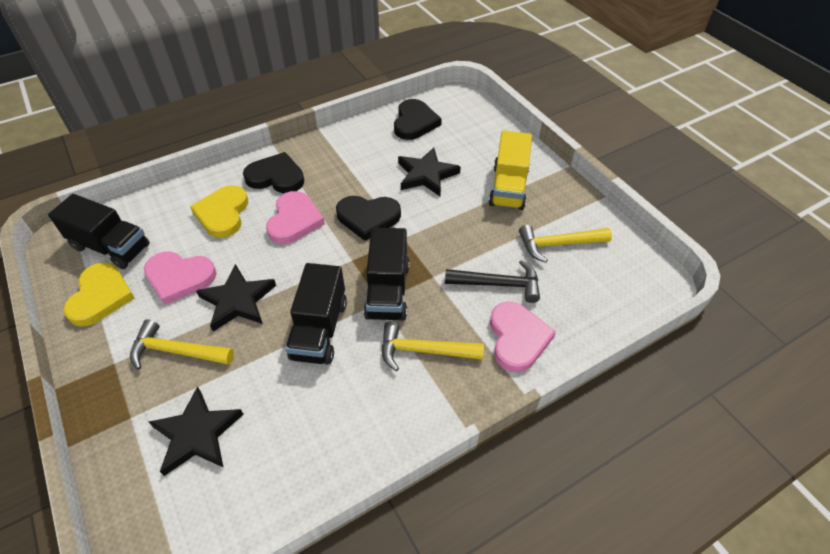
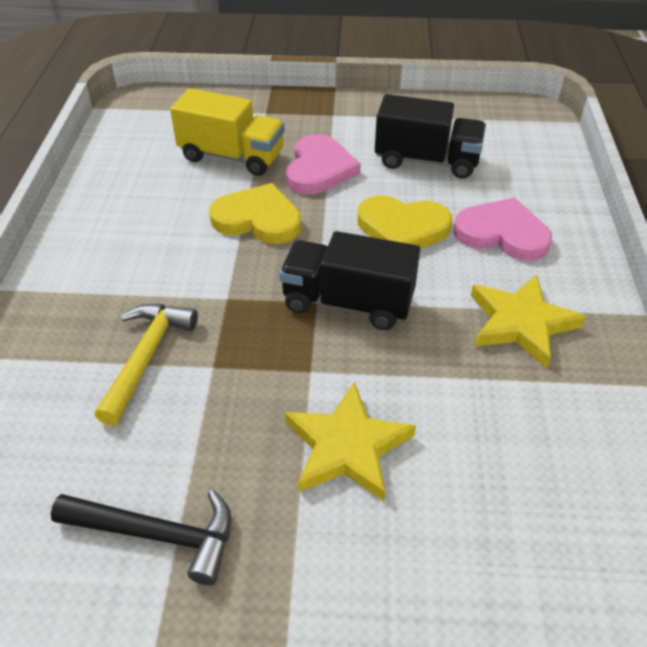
black heart: [243,152,304,193] [336,196,401,241] [394,99,442,140] = 3 -> none = 0
black star: [149,386,244,476] [196,264,276,332] [398,147,461,196] = 3 -> none = 0
black truck: [48,194,150,269] [285,263,347,364] [364,228,410,321] = 3 -> [279,231,420,330] [375,94,486,179] = 2
pink heart: [144,251,217,305] [266,191,325,244] [490,302,556,372] = 3 -> [286,134,361,195] [453,197,552,261] = 2
yellow hammer: [130,319,234,370] [382,321,484,371] [519,225,612,263] = 3 -> [95,304,198,426] = 1
yellow star: none = 0 -> [285,382,416,501] [471,275,586,368] = 2

